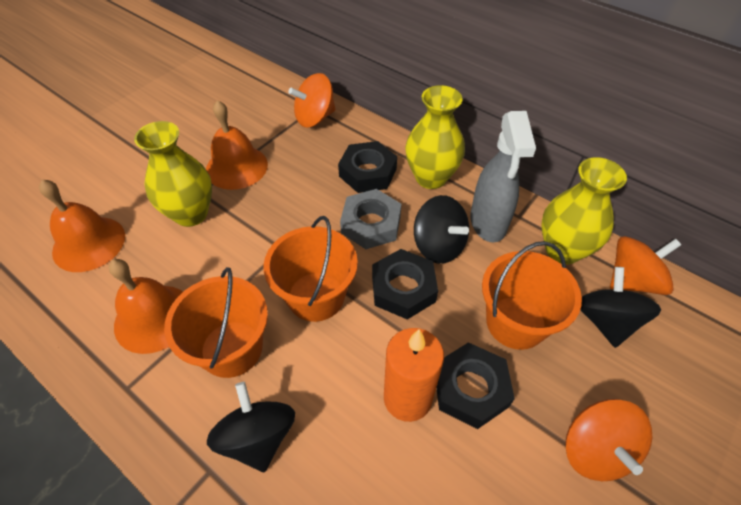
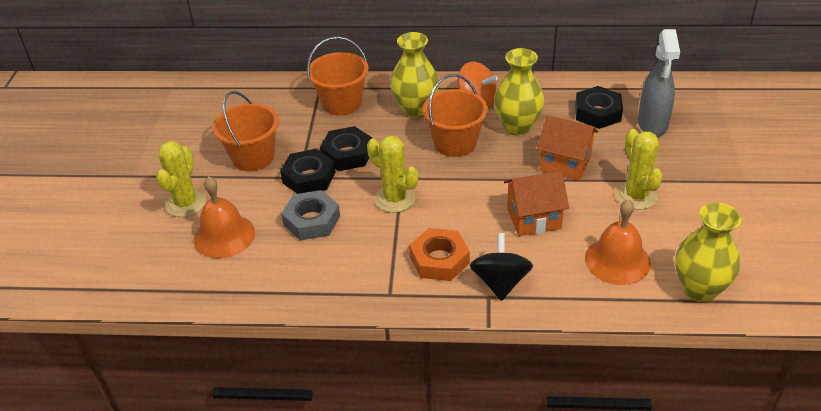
black spinning top: [207,382,295,472] [414,195,469,264] [580,267,661,348] = 3 -> [470,233,533,301] = 1
orange bell: [39,180,125,272] [109,259,183,354] [206,100,268,190] = 3 -> [194,176,255,258] [585,199,651,285] = 2
orange candle: [384,328,444,422] = 1 -> none = 0
orange house: none = 0 -> [504,171,569,236] [537,115,598,181] = 2
orange nut: none = 0 -> [409,228,470,281] = 1
orange spinning top: [288,73,335,128] [565,399,653,481] [610,236,681,295] = 3 -> [458,62,497,109] = 1
yellow cactus: none = 0 -> [156,141,206,217] [367,136,418,213] [616,129,663,210] = 3

